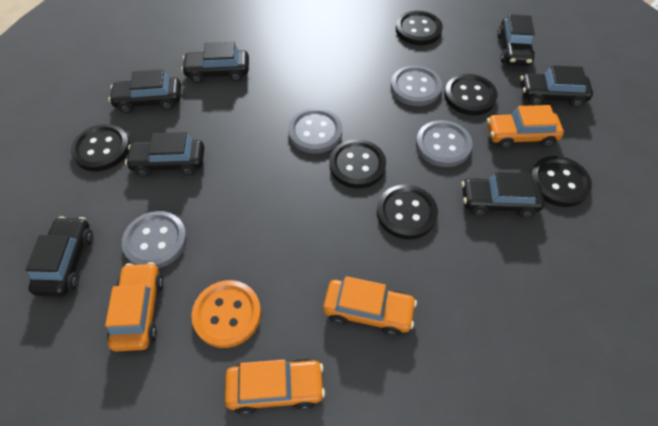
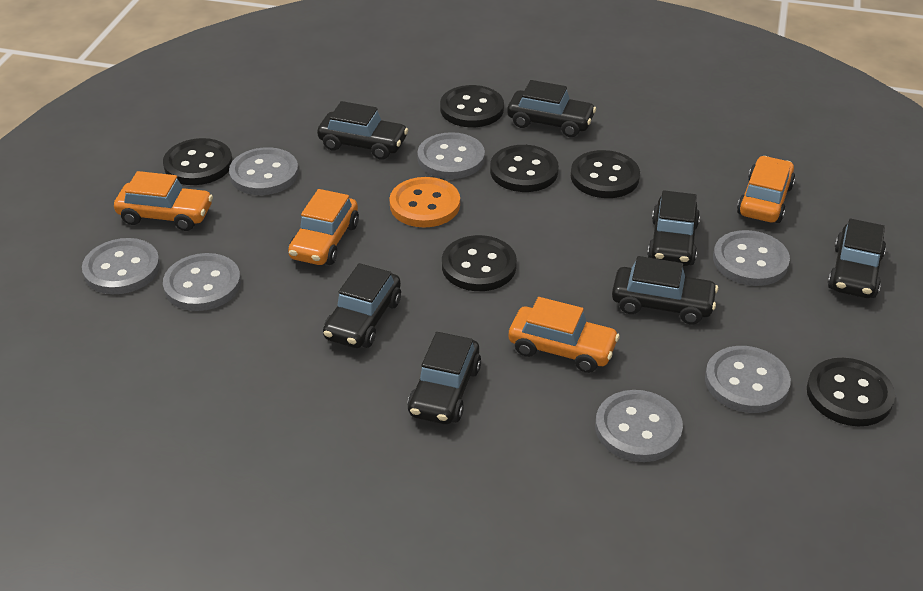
grey button: [122,211,187,268] [288,108,342,153] [391,66,442,106] [416,120,472,167] = 4 -> [82,238,160,294] [163,253,241,311] [229,147,299,195] [417,132,485,179] [595,390,683,462] [705,346,791,413] [713,230,790,286] = 7

